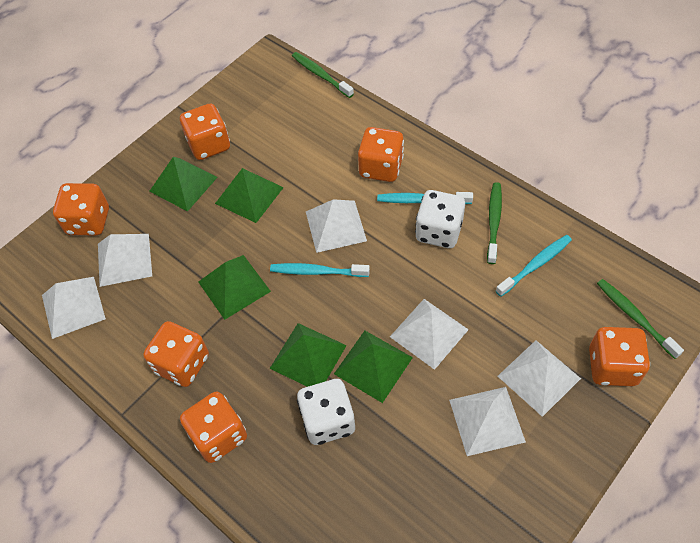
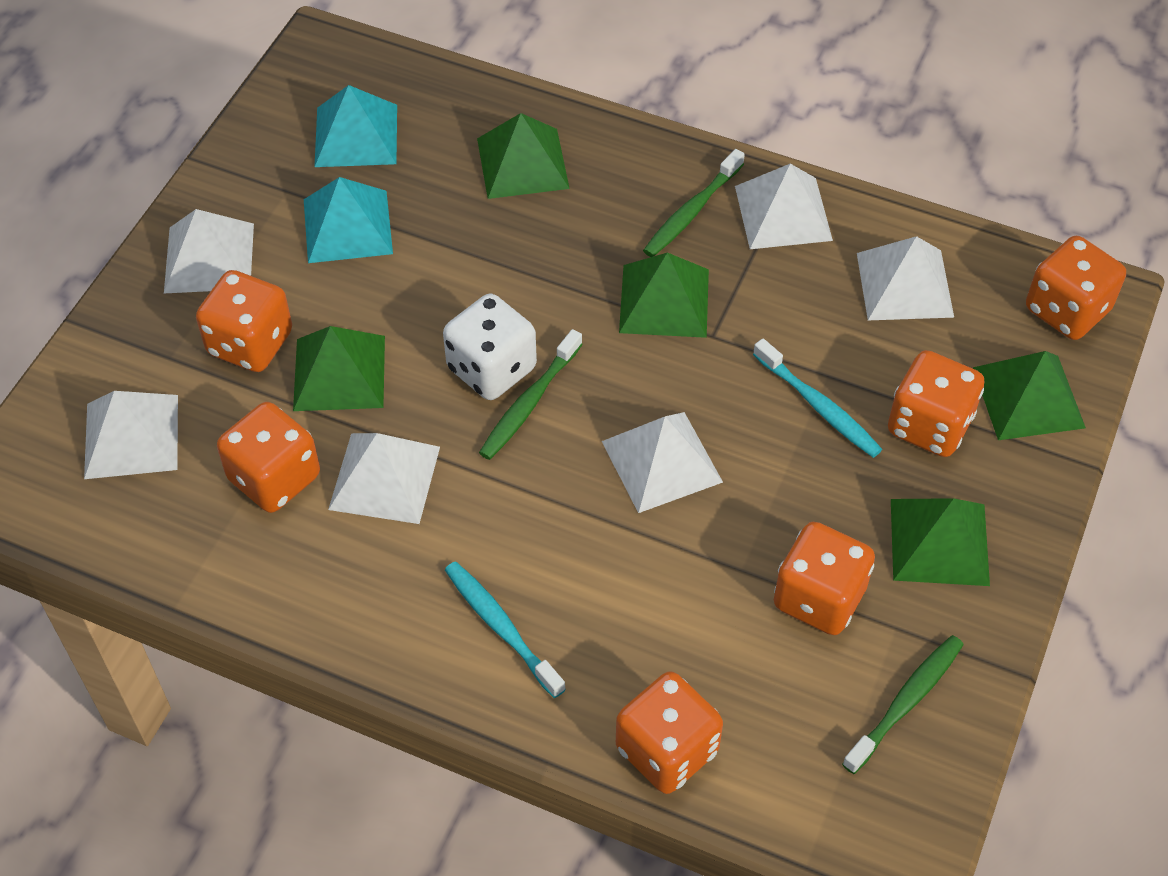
turquoise pyramid: none = 0 -> [304,177,393,263] [314,85,397,167] = 2
turquoise toothbrush: [270,263,370,277] [377,192,473,204] [496,235,572,297] = 3 -> [445,561,566,698] [753,339,882,458] = 2
white dice: [297,379,355,445] [415,190,465,248] = 2 -> [443,294,537,400] = 1

